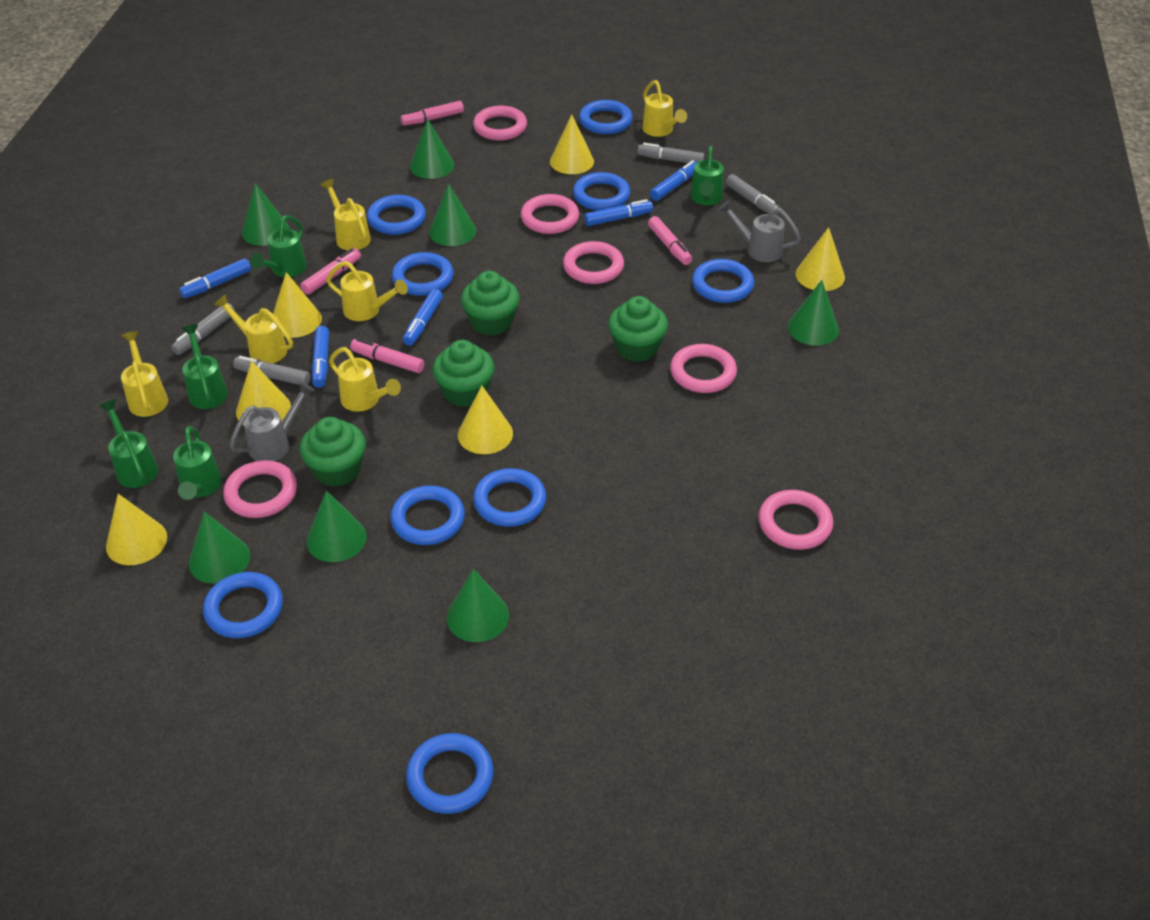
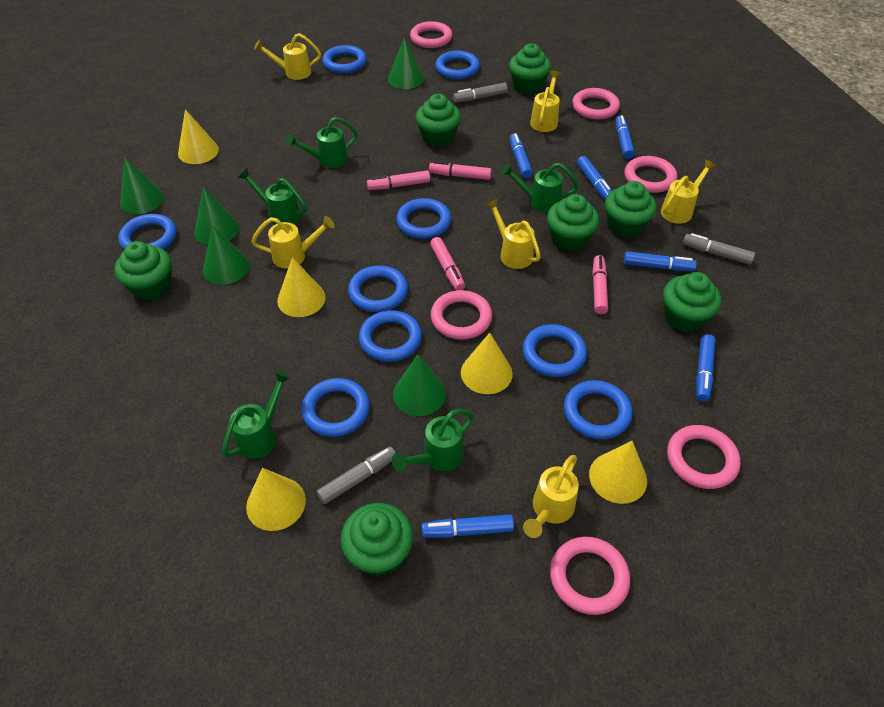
blue marker: [179,258,251,298] [312,326,329,388] [403,289,443,346] [584,199,653,226] [650,160,697,201] = 5 -> [422,514,514,538] [510,133,533,178] [577,156,612,199] [616,115,635,159] [624,252,697,271] [696,334,715,401] = 6
green cone: [189,511,250,584] [242,183,289,246] [306,490,367,562] [410,119,454,179] [429,184,476,246] [446,569,509,642] [787,280,839,346] = 7 -> [120,158,164,214] [194,187,239,245] [203,226,250,285] [388,38,424,89] [393,354,446,416] = 5
green cupcake: [300,417,366,487] [432,340,494,407] [461,271,520,336] [608,296,668,362] = 4 -> [114,241,172,301] [340,503,413,577] [416,94,461,147] [509,43,551,94] [547,194,599,252] [605,181,657,238] [663,272,721,333] = 7
grey marker: [171,303,235,355] [233,356,311,385] [637,143,704,163] [726,174,780,215] = 4 -> [317,447,396,504] [453,83,508,103] [683,233,755,265] = 3
grey watering can: [230,381,315,461] [718,200,801,262] = 2 -> none = 0
yellow cone: [106,494,167,565] [236,361,291,425] [273,272,322,338] [458,386,513,454] [550,114,594,174] [796,227,845,291] = 6 -> [178,109,219,164] [246,468,306,531] [277,257,326,317] [461,333,513,394] [589,441,647,504] = 5

